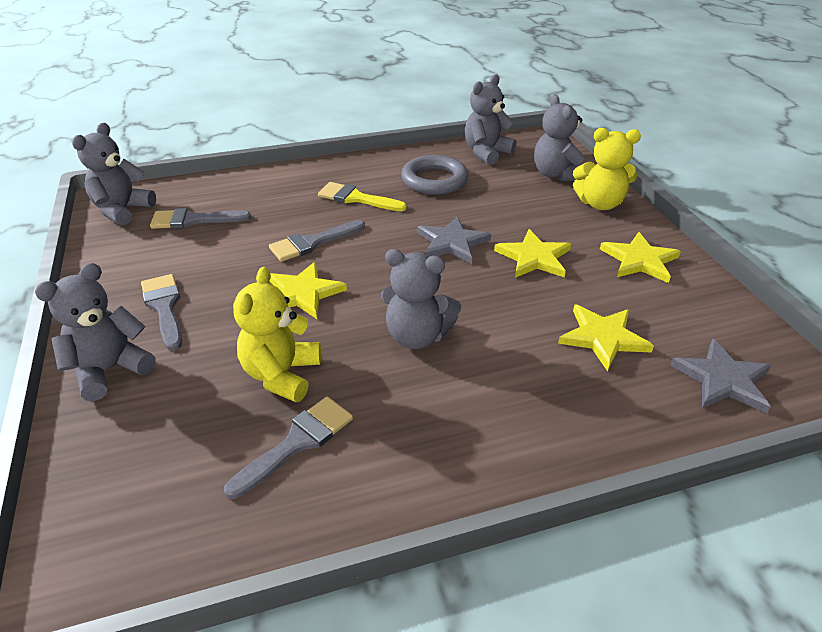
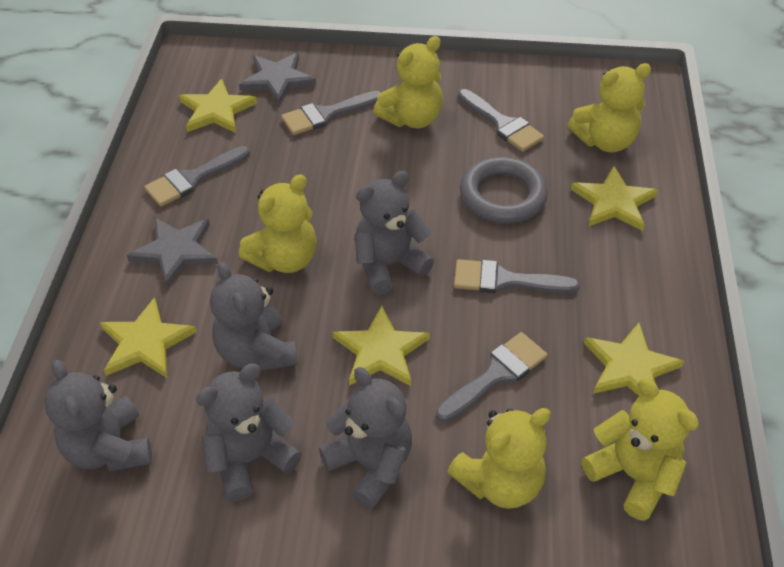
grey brush: [141,274,182,351] [150,208,251,229] [224,397,353,499] [269,220,365,262] = 4 -> [144,146,250,207] [281,91,381,135] [436,332,548,422] [454,259,579,293] [458,89,544,152] = 5
yellow brush: [318,182,407,211] = 1 -> none = 0
yellow star: [270,262,347,319] [494,229,571,278] [558,304,654,372] [600,232,681,283] = 4 -> [100,297,197,378] [179,79,257,133] [333,306,430,386] [571,166,658,231] [584,323,684,396] = 5
yellow teddy bear: [233,267,321,402] [573,128,641,210] = 2 -> [239,174,317,273] [373,36,443,128] [447,408,551,509] [568,63,651,152] [582,378,699,521] = 5

